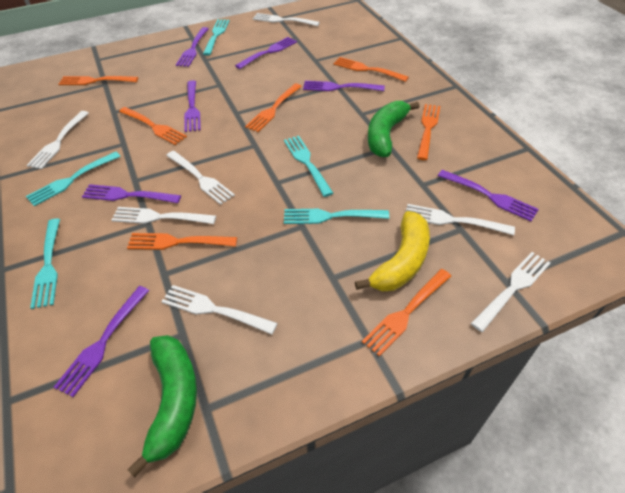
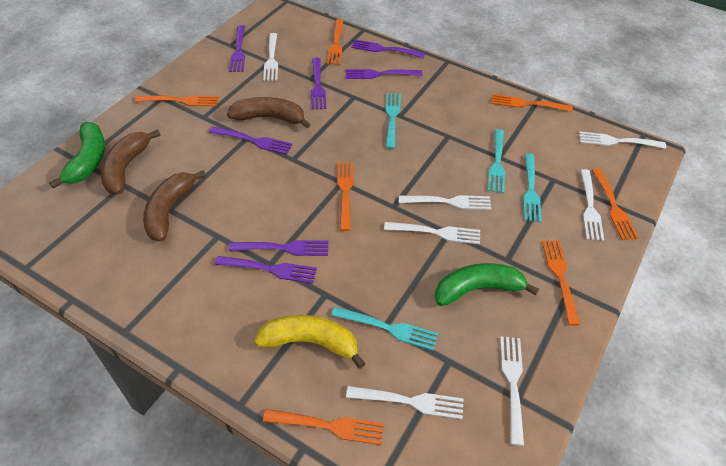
brown banana: none = 0 -> [101,130,160,194] [143,170,206,241] [227,97,310,129] = 3
turquoise fork: [26,151,121,206] [30,219,60,309] [203,19,229,56] [284,136,333,197] [284,209,389,224] = 5 -> [331,306,438,351] [385,93,401,149] [488,129,505,193] [523,153,542,222] = 4

